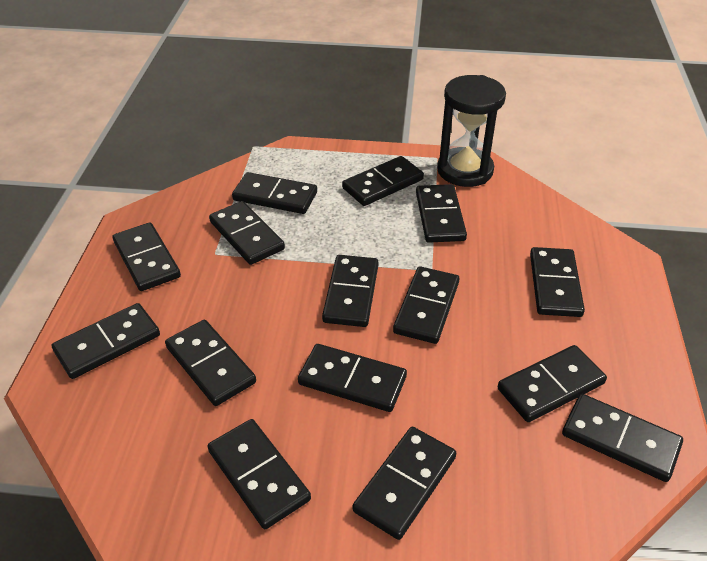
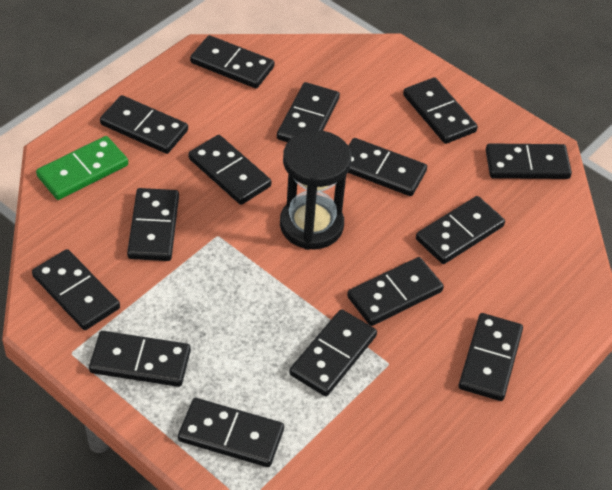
green domino: none = 0 -> [36,136,128,200] = 1

